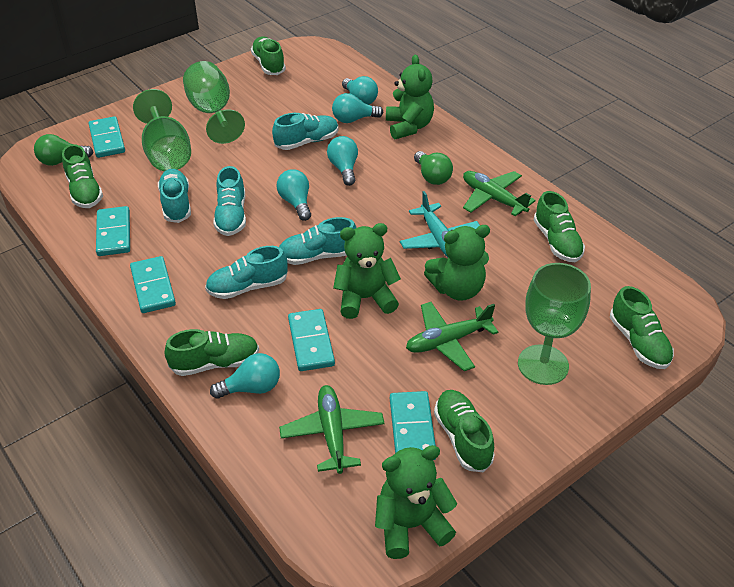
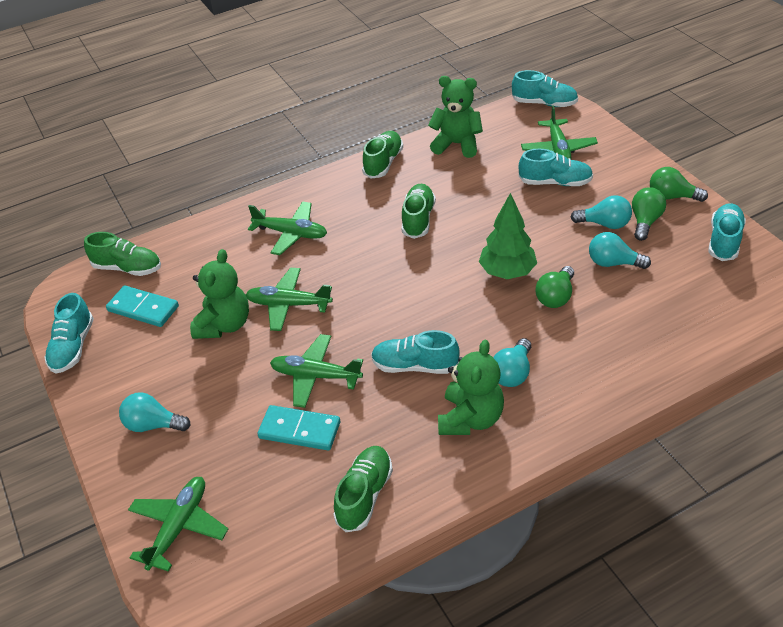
green goblet: [133,89,191,171] [183,61,245,144] [518,263,591,385] = 3 -> none = 0
green light bulb: [34,134,93,166] [414,151,453,185] = 2 -> [535,266,574,308] [632,187,666,241] [650,167,708,202] = 3
green plane: [279,385,385,474] [406,302,498,371] [463,171,536,216] = 3 -> [128,477,228,572] [245,268,333,331] [248,201,327,255] [270,334,363,408] [521,105,598,159] = 5
green shoe: [62,144,103,208] [165,329,259,376] [251,36,286,75] [434,390,495,472] [534,191,585,262] [610,286,674,369] = 6 -> [84,232,161,276] [333,446,393,532] [362,131,403,179] [402,184,436,239] = 4
green teddy bear: [333,223,401,319] [375,445,457,559] [386,54,434,140] [424,225,490,301] = 4 -> [190,249,249,339] [428,76,483,158] [438,340,504,435] = 3
green tree: none = 0 -> [479,193,537,279] = 1
turquoise domino: [88,116,125,158] [96,206,130,256] [130,256,176,313] [288,309,335,371] [390,391,436,460] = 5 -> [106,286,179,327] [258,405,340,450] = 2
turquoise light bulb: [210,353,280,399] [277,169,311,221] [327,136,358,186] [332,93,384,123] [342,76,378,105] = 5 -> [119,392,191,432] [493,338,531,387] [571,195,632,229] [589,232,651,269] = 4
turquoise plane: [400,191,480,257] = 1 -> none = 0

